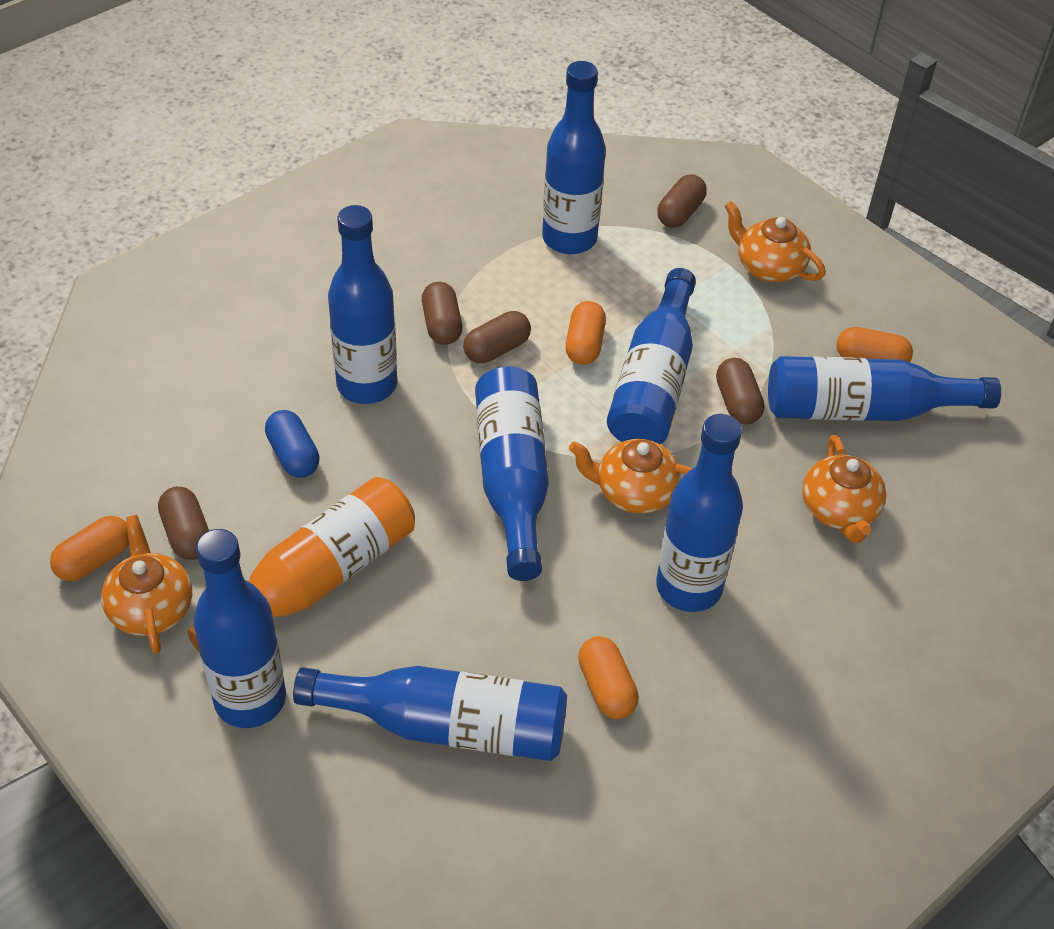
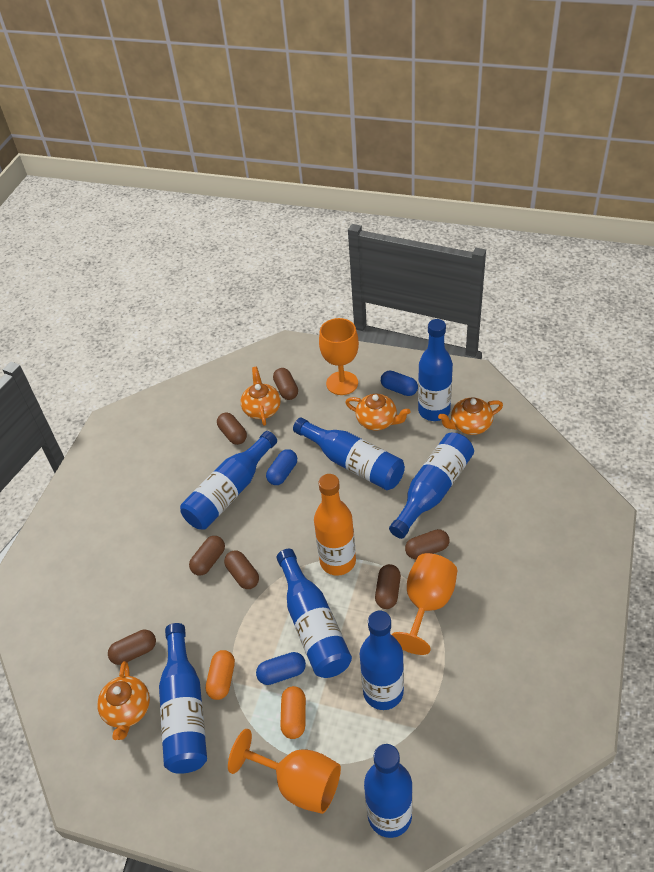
blue capsule: [265,410,320,478] = 1 -> [256,652,306,685] [266,449,297,485] [381,370,418,396] = 3
brown capsule: [158,487,209,560] [422,282,462,345] [463,311,531,364] [657,174,707,228] [716,358,764,424] = 5 -> [108,630,156,665] [189,536,225,576] [217,412,247,445] [224,551,259,589] [273,368,298,400] [375,564,401,609] [405,529,450,559] = 7
orange capsule: [50,516,129,581] [565,301,606,365] [578,636,639,719] [837,327,913,362] = 4 -> [206,650,235,700] [280,686,306,739] = 2
orange goblet: none = 0 -> [228,729,341,814] [319,318,359,395] [391,553,457,655] = 3

